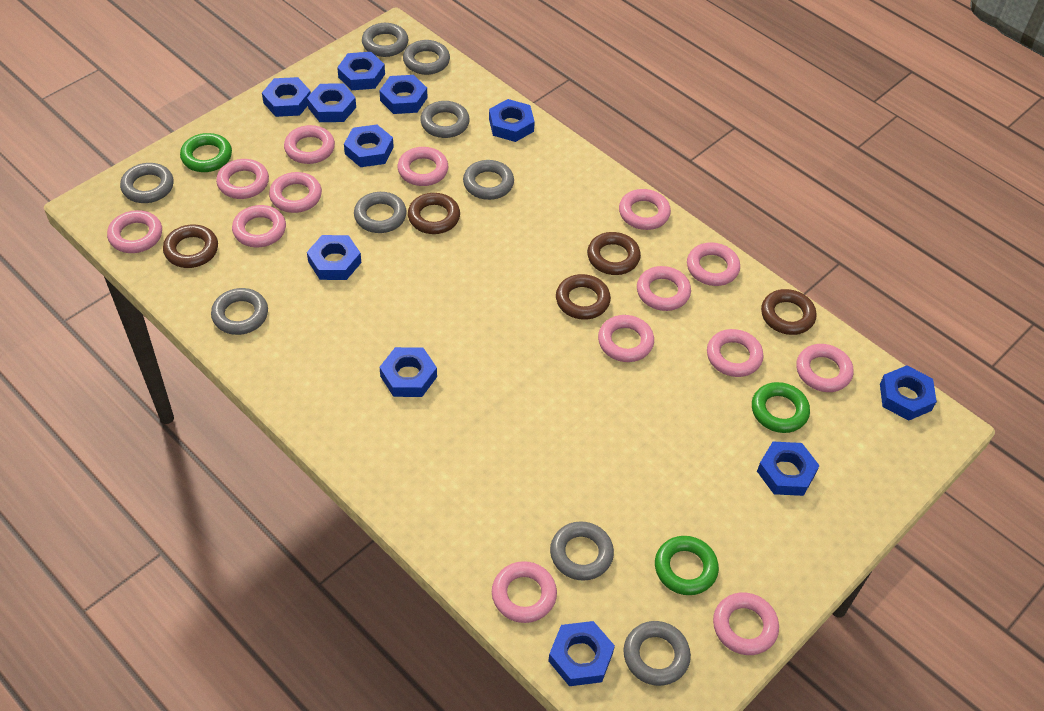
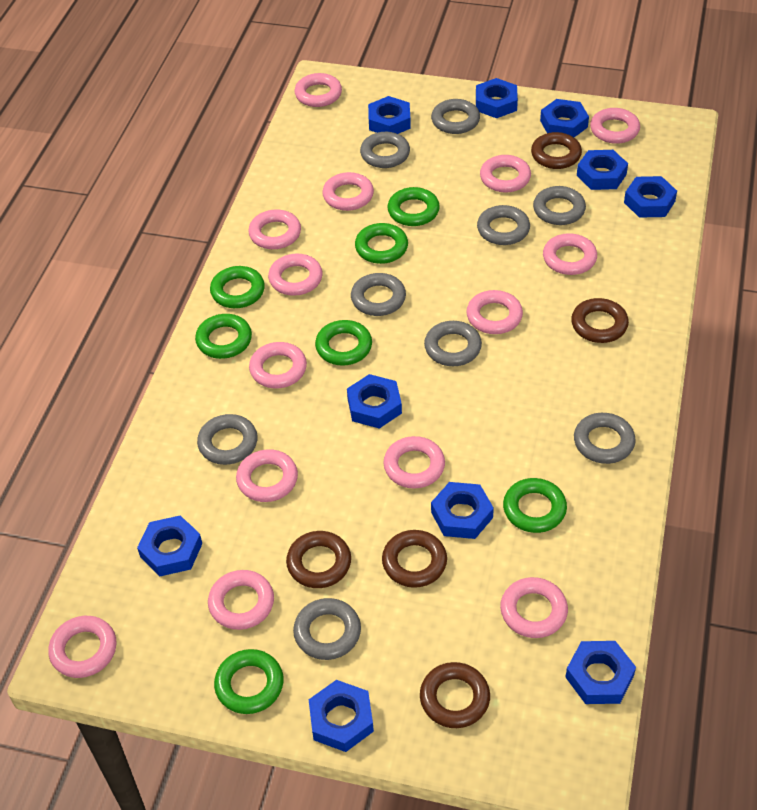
blue nut: [262,77,311,117] [307,83,356,122] [307,235,362,280] [337,52,385,90] [344,125,394,167] [379,75,427,114] [379,347,437,397] [489,99,535,142] [548,621,615,686] [757,441,820,496] [880,365,937,421] = 11 -> [137,515,202,576] [309,680,374,752] [347,374,402,429] [368,96,411,134] [431,482,494,539] [476,78,518,118] [540,99,589,137] [565,641,636,704] [577,150,628,190] [624,176,677,218] = 10
green ring: [180,133,232,172] [655,536,719,595] [752,382,810,433] = 3 -> [195,314,252,359] [210,266,265,308] [214,649,284,714] [315,320,372,366] [355,223,408,264] [387,187,440,226] [503,478,567,533] = 7

